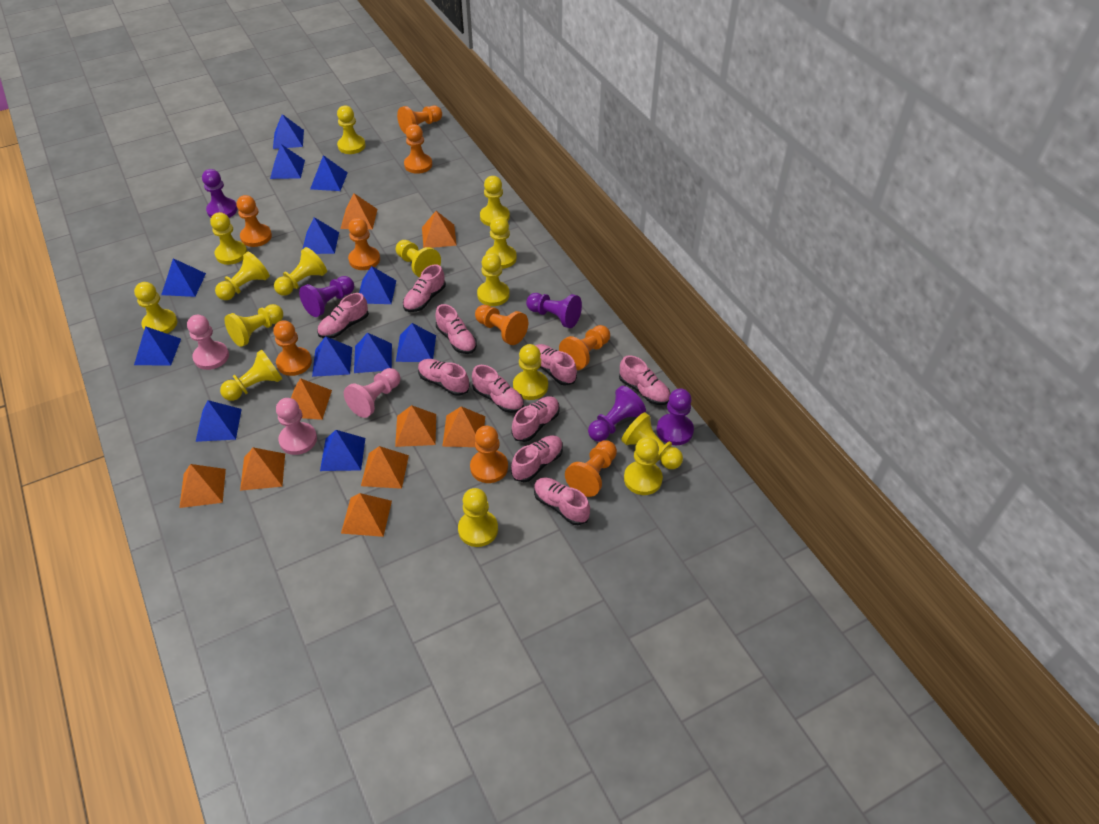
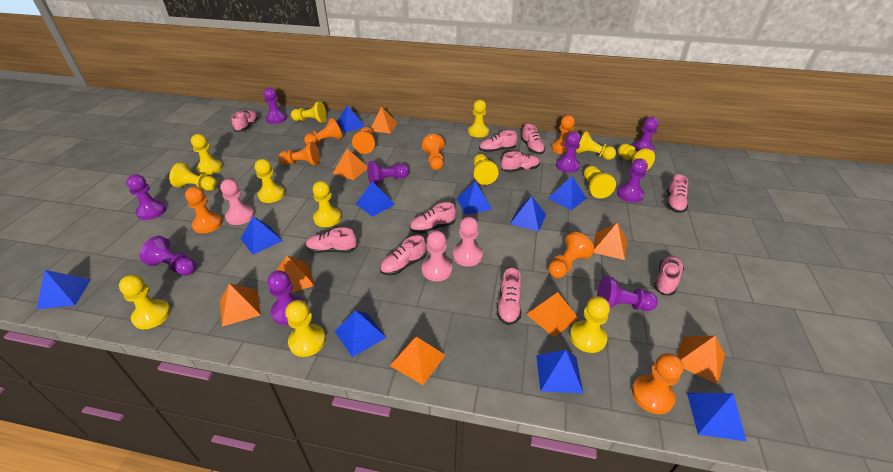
blue pyramid: [134,326,181,366] [161,258,206,297] [195,400,242,442] [270,144,305,179] [273,114,304,149] [302,217,339,254] [310,155,348,191] [312,336,352,377] [320,430,365,471] [354,333,392,373] [359,266,396,304] [396,323,436,362] = 12 -> [37,270,91,309] [240,216,282,254] [335,310,386,357] [336,105,365,133] [356,181,395,217] [456,181,492,215] [510,196,546,232] [536,350,583,393] [548,176,586,210] [687,393,746,441] = 10
orange pawn: [237,195,272,247] [273,320,312,376] [348,218,380,270] [397,105,442,134] [404,124,432,174] [470,426,508,483] [475,305,528,345] [559,325,610,370] [565,440,617,497] = 9 -> [185,187,223,234] [278,142,320,166] [304,118,342,145] [352,127,375,154] [422,134,445,170] [548,232,594,278] [552,115,575,155] [632,353,683,414] = 8
orange pyramid: [179,464,226,508] [240,447,285,491] [291,378,332,420] [340,193,377,230] [341,493,392,537] [361,446,409,489] [395,405,436,447] [422,211,457,248] [442,406,485,447] = 9 -> [220,284,261,327] [276,255,315,293] [333,149,367,180] [371,107,397,134] [390,337,445,385] [526,292,578,338] [593,222,627,260] [677,336,725,384] = 8
purple pawn: [202,169,238,218] [299,276,354,317] [526,293,582,328] [588,386,646,442] [656,388,694,445] = 5 -> [126,174,167,220] [140,236,196,275] [263,87,287,124] [267,270,305,325] [367,161,409,186] [556,132,581,173] [597,276,658,311] [617,158,648,202] [632,117,659,152] = 9
yellow pawn: [134,282,177,334] [210,212,247,265] [215,252,270,300] [220,350,282,401] [225,304,283,347] [274,247,327,296] [337,106,365,154] [396,240,441,278] [458,488,498,547] [477,253,510,306] [480,176,510,226] [485,216,517,269] [513,344,548,400] [621,412,683,469] [624,437,663,495] = 15 -> [119,274,171,329] [169,162,217,191] [191,134,223,175] [255,159,285,203] [286,300,326,357] [291,101,327,123] [313,181,341,227] [468,100,489,137] [473,154,499,185] [570,296,610,353] [576,131,616,160] [584,166,616,199] [618,144,655,171] = 13

